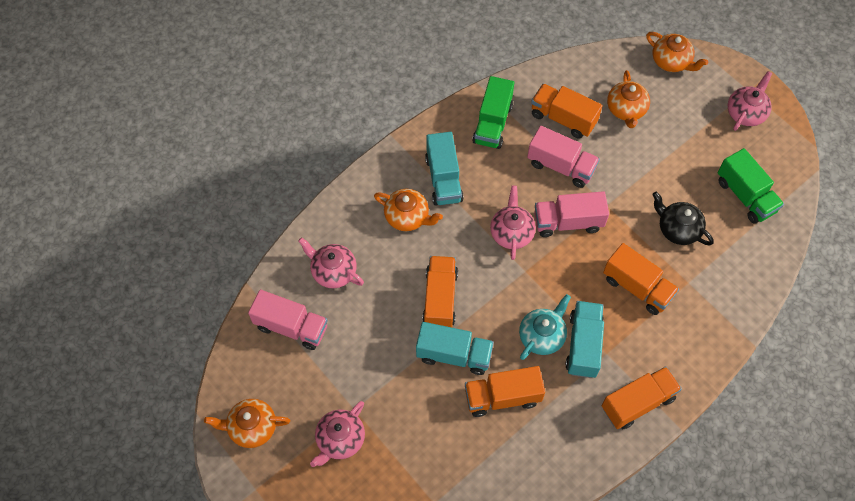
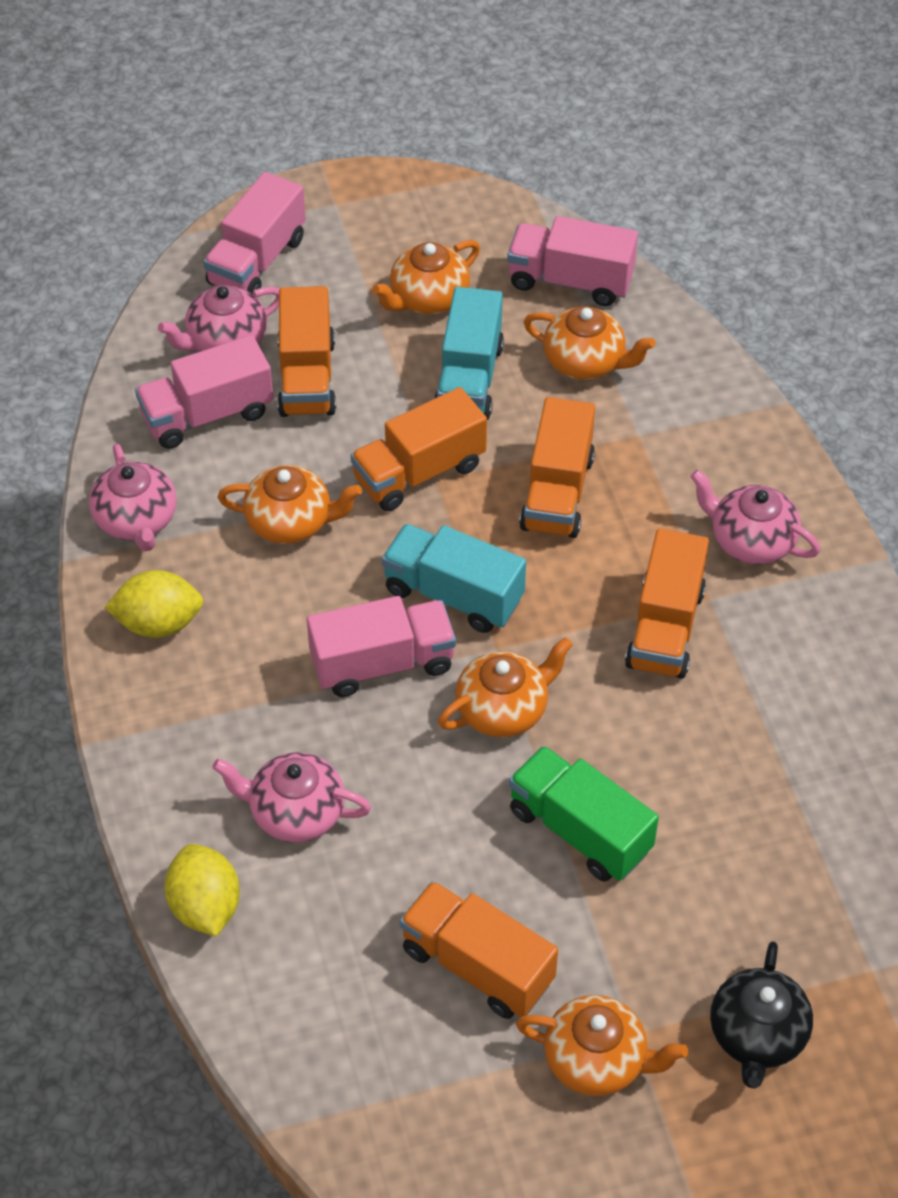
green truck: [472,76,514,149] [718,148,784,224] = 2 -> [509,746,659,882] = 1
orange teapot: [204,399,290,448] [374,189,443,231] [607,70,650,128] [646,32,708,72] = 4 -> [217,465,362,544] [372,240,480,314] [438,637,573,737] [516,995,688,1096] [524,306,655,380] = 5
pink truck: [248,290,328,350] [527,126,600,188] [534,191,609,237] = 3 -> [135,335,273,449] [203,172,306,294] [307,596,456,697] [507,216,638,306] = 4
turquoise teapot: [519,294,571,360] = 1 -> none = 0
turquoise truck: [416,322,494,375] [425,132,464,205] [565,301,604,378] = 3 -> [382,524,526,633] [434,287,504,420] = 2
yellow lemon: none = 0 -> [104,570,203,638] [164,844,240,936] = 2

